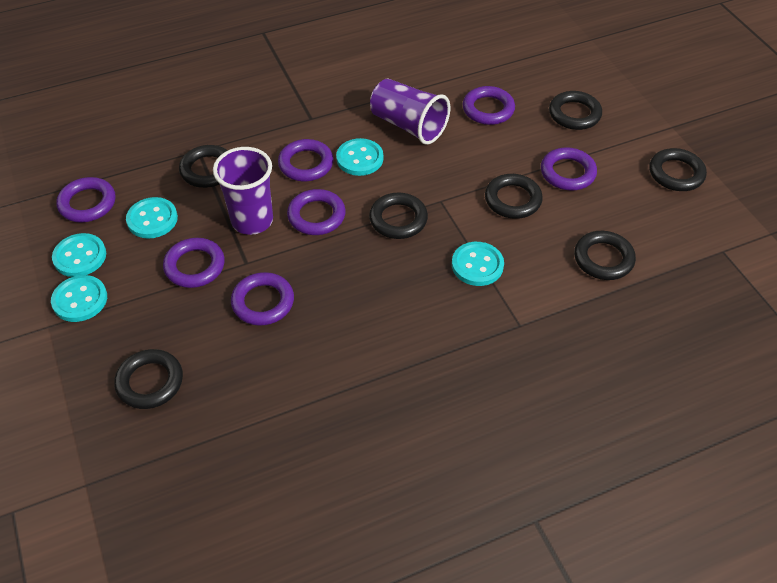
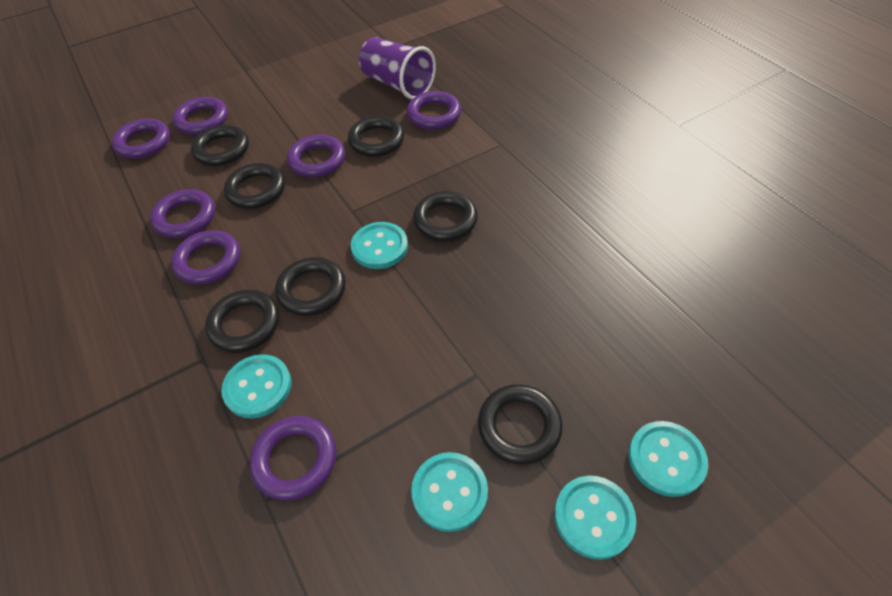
purple cup: [213,147,273,235] [370,79,450,145] = 2 -> [359,37,436,100] = 1

